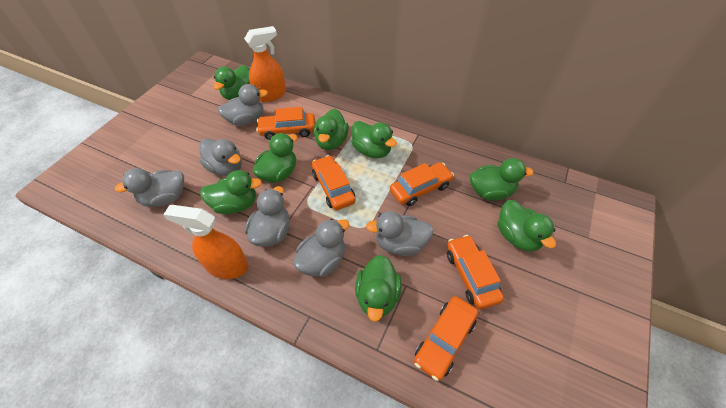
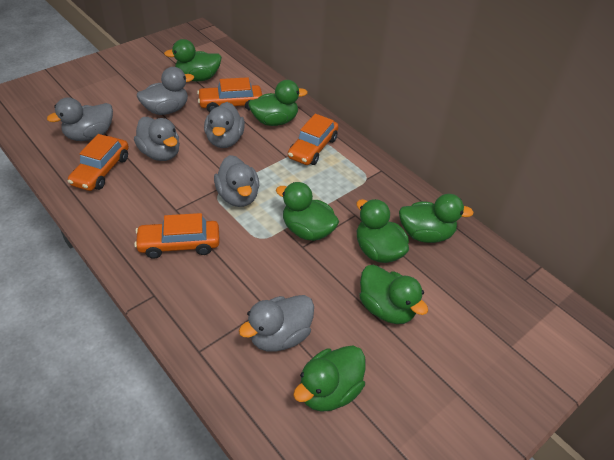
green duck: [200,170,262,214] [213,65,250,100] [252,133,297,183] [313,109,349,150] [351,121,397,158] [355,255,402,322] [470,158,534,201] [498,200,556,252] = 8 -> [164,39,222,81] [248,80,308,126] [276,182,339,241] [293,346,366,412] [356,199,409,263] [360,265,428,324] [399,194,474,243] = 7
orange car: [256,107,315,140] [312,155,356,210] [390,162,454,206] [414,296,478,381] [447,235,504,309] = 5 -> [68,134,129,191] [134,213,220,259] [197,77,262,112] [288,114,339,165] = 4
orange spray bottle: [163,205,248,279] [244,26,286,102] = 2 -> none = 0

